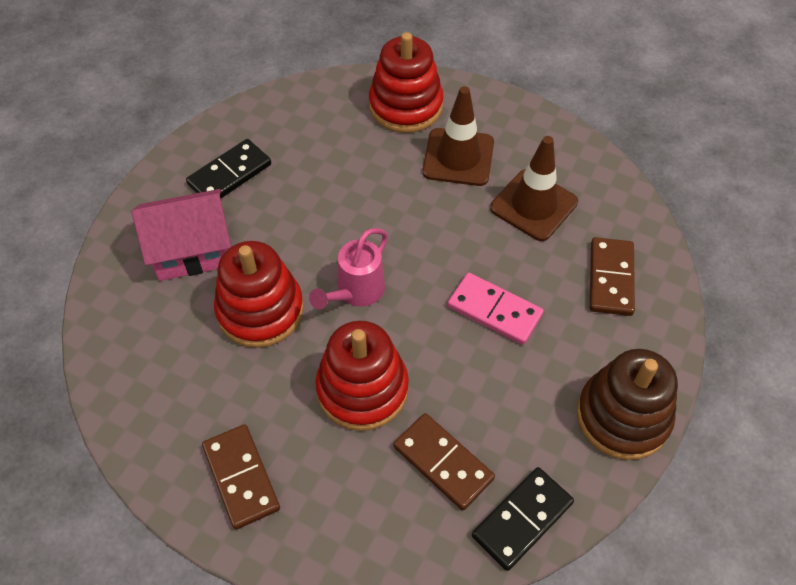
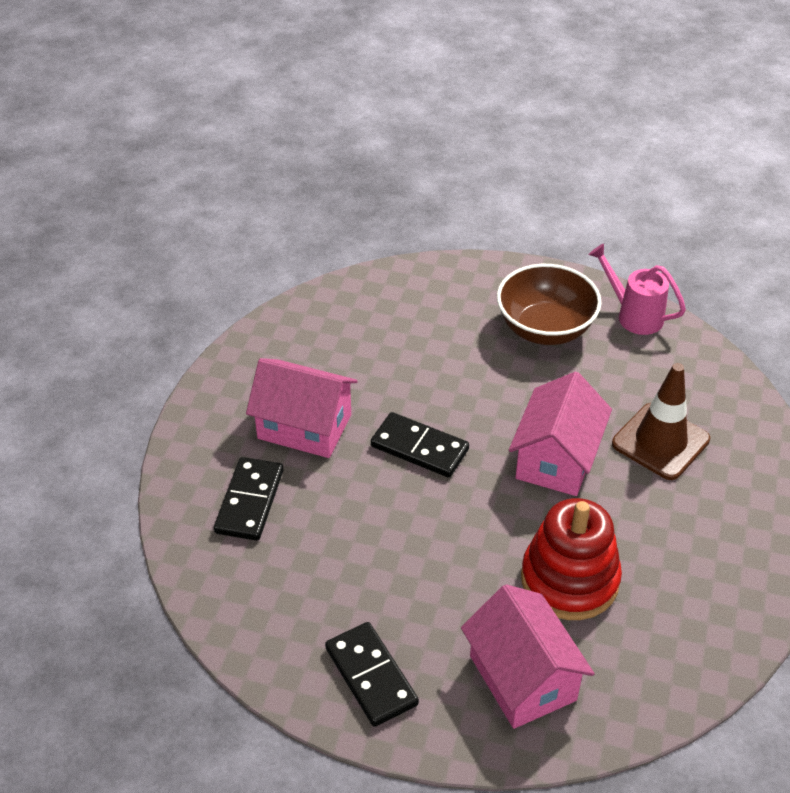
black domino: [186,139,271,199] [472,467,574,571] = 2 -> [214,457,283,541] [325,622,419,727] [371,412,469,477] = 3
brown bowl: none = 0 -> [497,264,602,345] = 1
brown domino: [202,424,280,529] [394,413,495,510] [590,237,635,316] = 3 -> none = 0
brown stacking toy: [577,349,678,460] = 1 -> none = 0
brown traffic cone: [423,86,494,186] [490,136,578,241] = 2 -> [612,363,710,480] = 1
pink domino: [448,273,543,345] = 1 -> none = 0
pink house: [132,189,231,281] = 1 -> [246,358,358,458] [461,584,595,729] [509,372,612,496] = 3
red stacking toy: [214,241,304,348] [315,321,409,431] [369,32,444,133] = 3 -> [521,498,622,620] = 1

